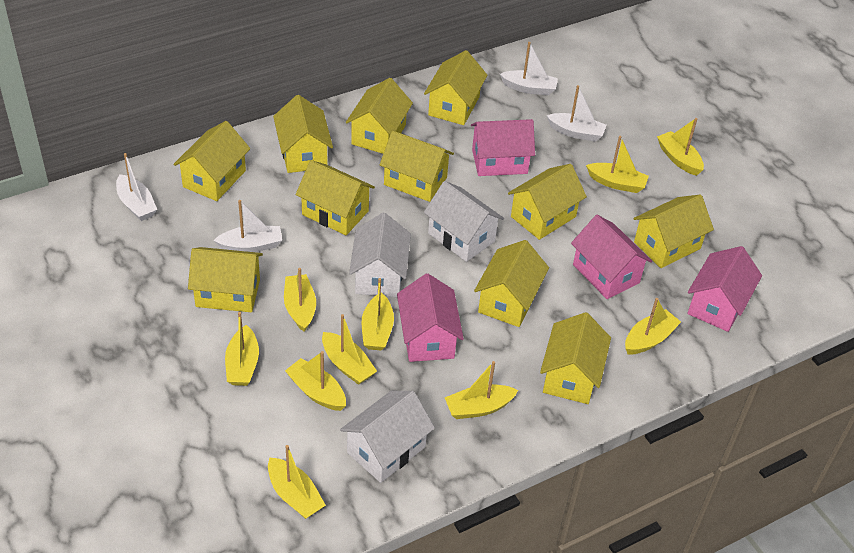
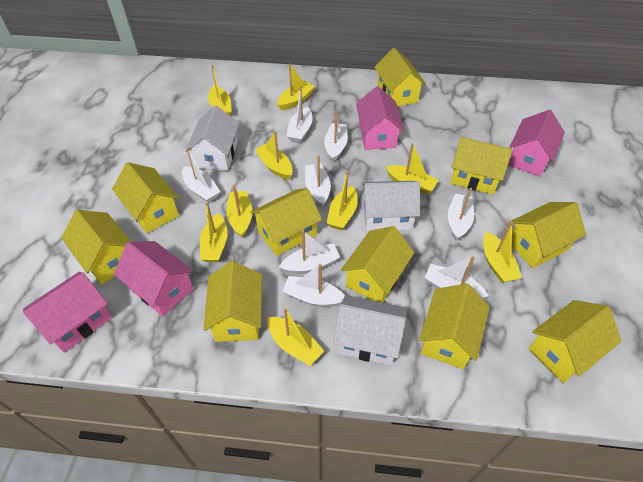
white boat: [116,153,157,221] [214,200,282,252] [500,42,558,95] [546,85,607,142] = 4 -> [182,147,221,203] [279,230,340,274] [282,264,345,307] [286,88,312,143] [305,155,331,207] [324,111,348,162] [424,256,489,299] [448,188,474,240] = 8
yellow boat: [225,312,259,386] [268,445,326,519] [284,268,316,332] [285,351,346,411] [322,314,377,385] [361,278,394,350] [445,361,518,419] [586,136,649,193] [625,298,681,354] [657,118,704,176] = 10 -> [200,202,228,262] [208,65,232,115] [226,184,252,237] [255,131,293,180] [267,307,324,366] [277,64,315,110] [327,171,358,230] [385,143,438,194] [483,221,522,283] = 9
yellow house: [173,121,250,201] [188,247,263,312] [273,95,333,173] [296,160,375,235] [346,78,413,154] [380,131,454,202] [424,50,487,125] [474,240,549,327] [508,164,587,240] [540,312,611,404] [634,194,714,268] = 11 -> [61,210,131,285] [112,162,179,233] [203,261,262,342] [250,188,322,256] [341,226,415,303] [374,48,426,107] [419,283,490,369] [450,137,512,195] [509,202,586,268] [529,300,621,383] = 10

